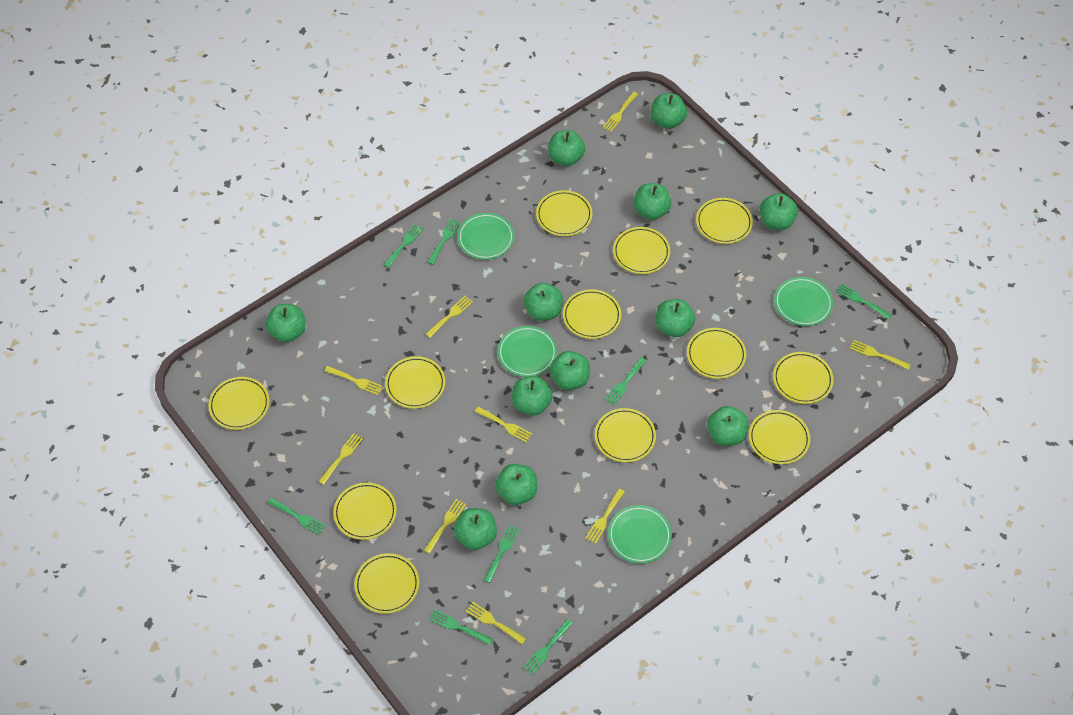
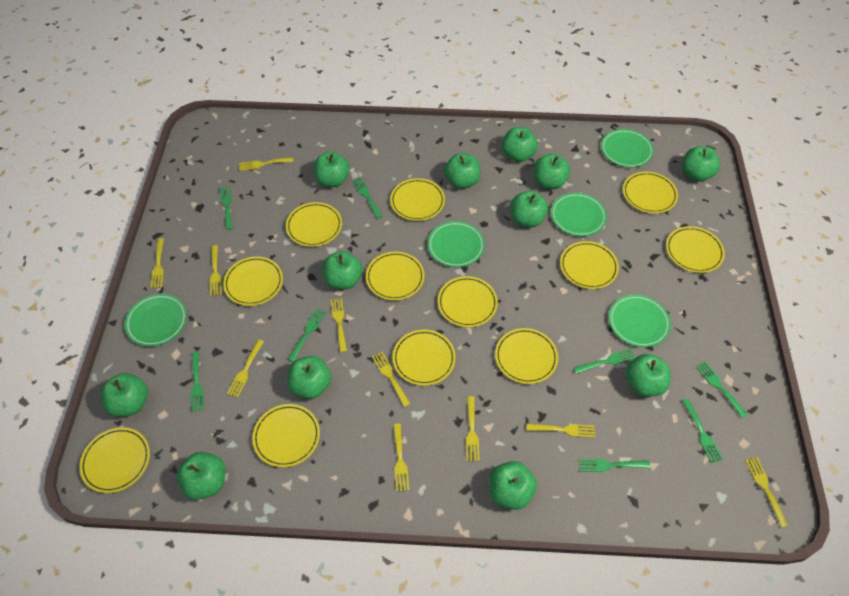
green plate: [458,213,514,260] [498,326,557,377] [608,505,672,564] [774,277,833,326] = 4 -> [125,294,187,347] [428,221,485,267] [551,193,607,236] [601,129,654,168] [609,295,671,347] = 5
yellow fork: [319,433,363,485] [324,366,383,395] [424,499,466,554] [426,296,473,338] [466,602,526,644] [475,407,532,443] [585,489,625,544] [603,92,638,132] [850,340,911,369] = 9 -> [151,238,164,288] [210,245,222,296] [227,339,264,398] [239,157,293,171] [331,298,347,353] [372,352,410,407] [393,423,409,492] [466,396,480,461] [527,424,595,438] [745,457,788,528] = 10

